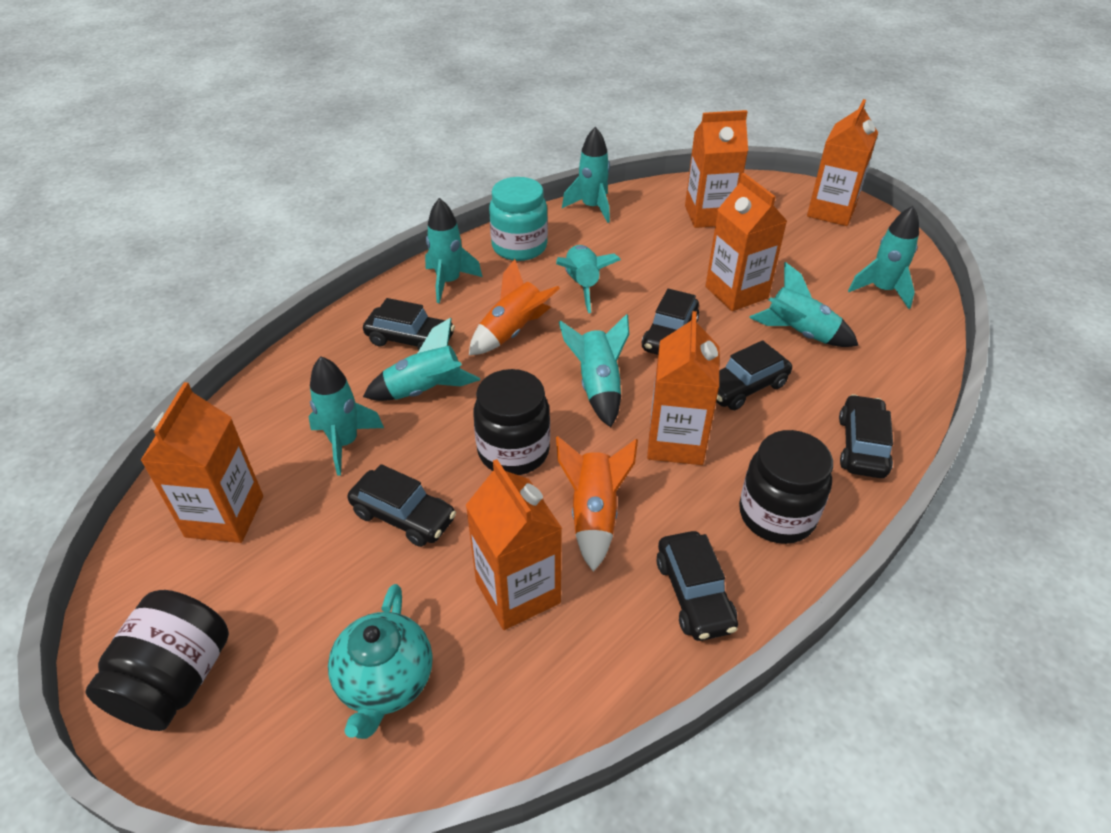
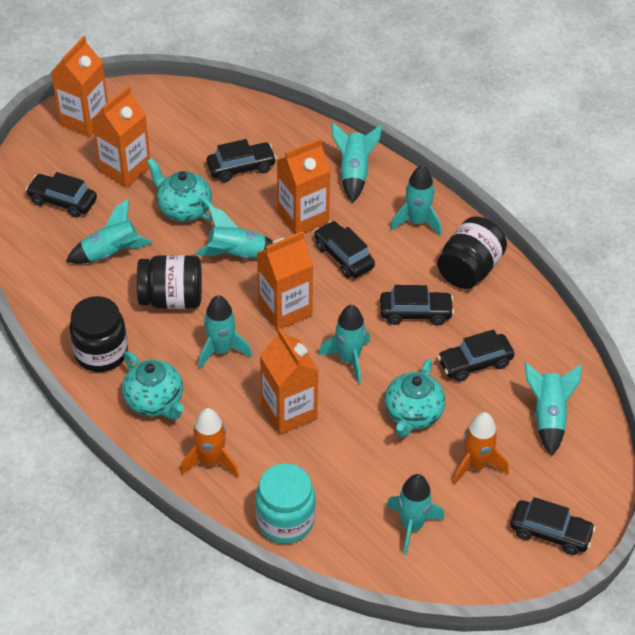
orange carton: [140,382,263,543] [466,459,562,630] [647,311,719,465] [685,110,748,228] [705,173,787,311] [807,99,878,226] = 6 -> [51,36,108,137] [92,86,150,188] [257,231,313,330] [260,328,319,435] [277,138,331,234] = 5
turquoise teapot: [328,584,433,739] = 1 -> [122,351,184,420] [146,158,215,222] [385,359,446,437] = 3

